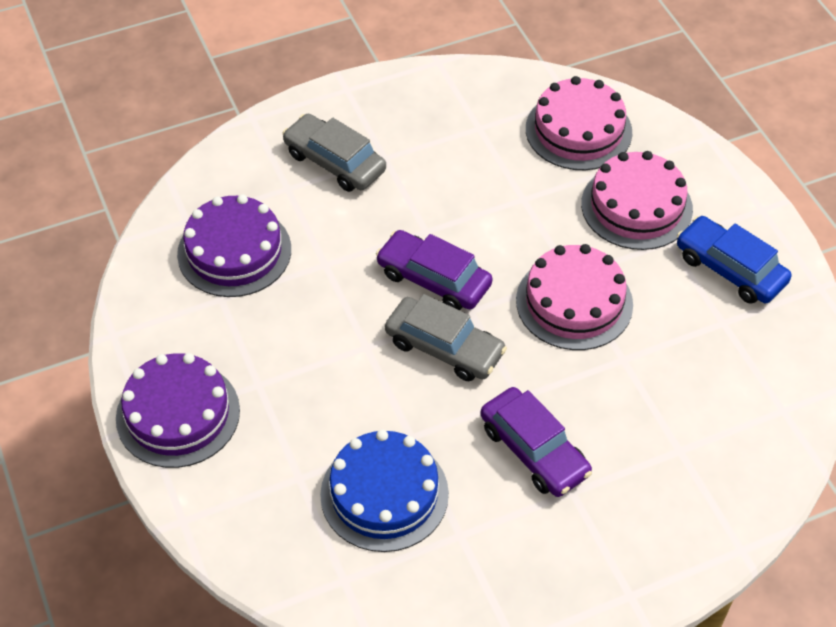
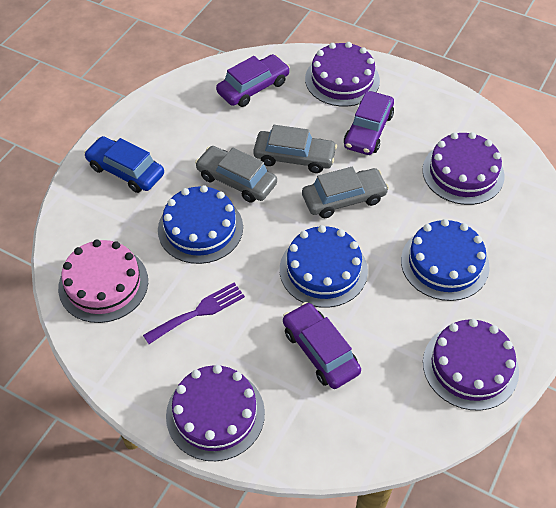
blue cake: [320,430,449,552] = 1 -> [158,185,243,264] [280,225,368,308] [401,219,490,301] = 3
grey car: [282,114,386,192] [385,294,507,381] = 2 -> [195,146,277,203] [253,125,337,173] [302,167,389,218] = 3
pink cake: [516,244,633,350] [526,76,632,170] [581,151,693,250] = 3 -> [58,239,148,323] = 1
purple cake: [116,353,240,468] [177,194,291,297] = 2 -> [166,365,265,461] [305,42,380,107] [422,132,505,205] [423,319,519,411] = 4
purple car: [376,230,492,310] [481,387,592,497] = 2 -> [216,54,290,107] [283,302,361,389] [344,91,394,155] = 3
purple fork: none = 0 -> [143,283,245,344] = 1

